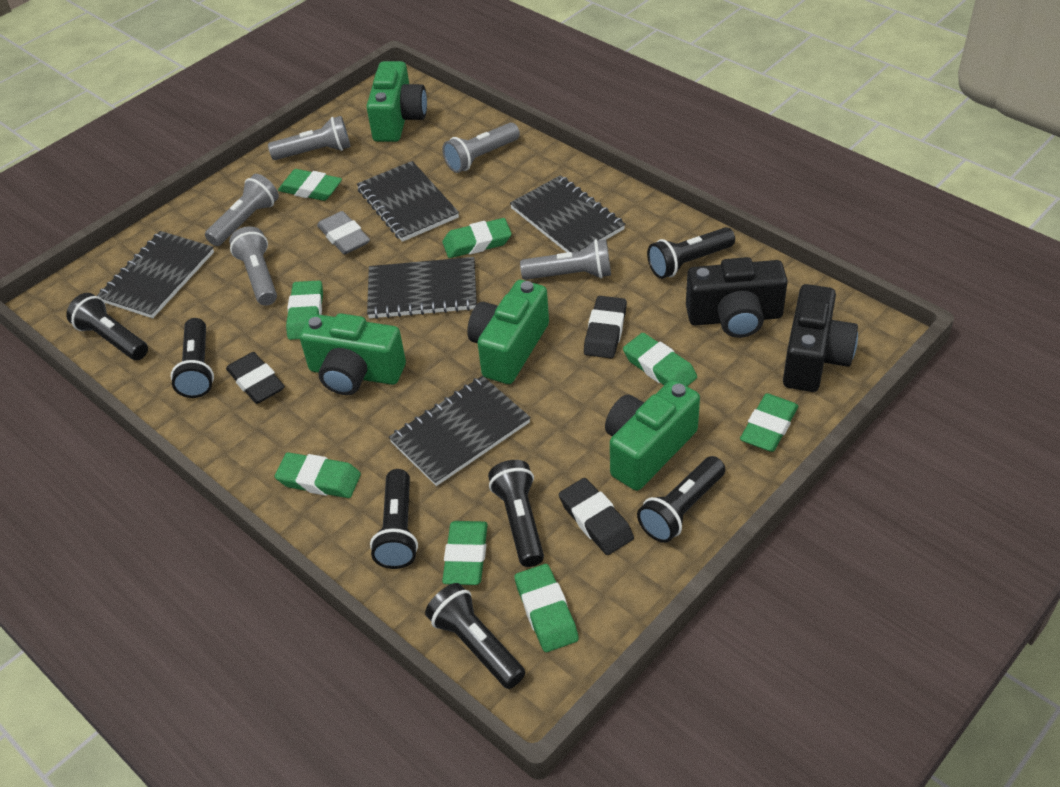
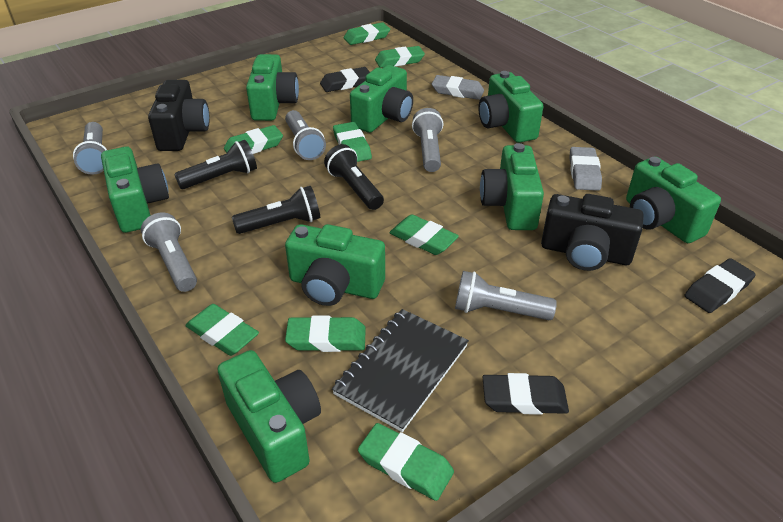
black flashlight: [66,293,148,360] [171,318,214,398] [370,469,418,569] [425,583,525,689] [488,460,544,567] [637,456,725,543] [647,227,735,279] = 7 -> [174,140,257,189] [232,186,320,234] [324,144,384,210] = 3
black notebook: [97,231,214,318] [357,161,459,242] [367,257,477,319] [389,376,531,486] [510,175,625,252] = 5 -> [332,309,469,432] = 1
green camera: [300,313,406,395] [366,61,427,142] [467,280,549,384] [605,380,700,491] = 4 -> [101,147,169,233] [217,350,321,483] [246,54,299,121] [285,224,385,306] [350,65,413,133] [478,71,543,143] [480,143,544,230] [626,157,721,243] = 8
grey eraser: [317,211,370,254] = 1 -> [432,75,484,100] [569,147,602,191] = 2

